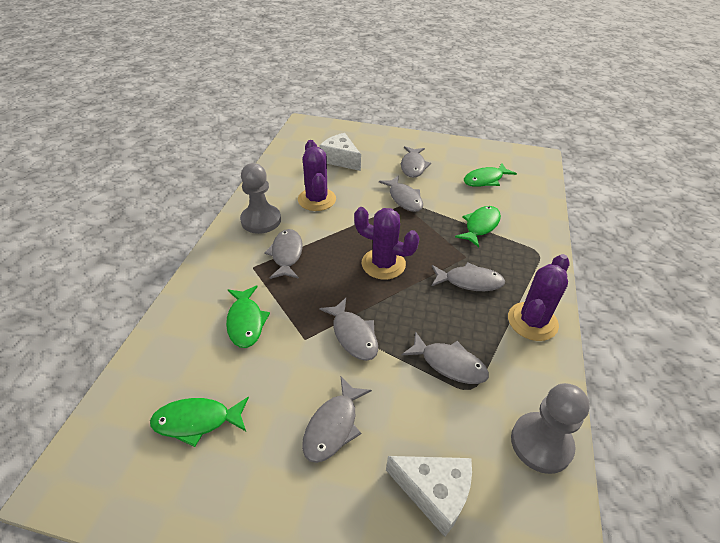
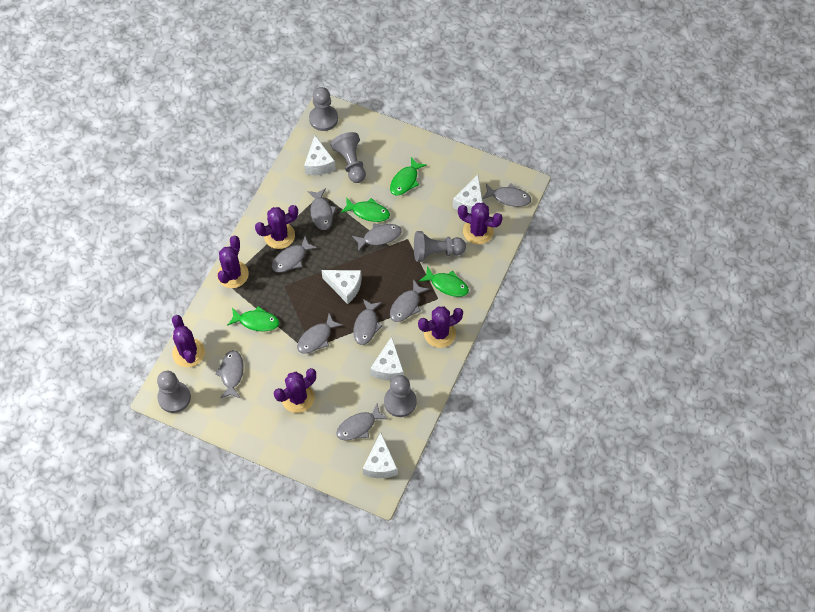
grey fish: [264,229,303,279] [302,377,372,463] [319,298,378,361] [379,176,423,212] [401,146,431,178] [401,331,489,384] [432,262,505,291] = 7 -> [215,350,244,398] [272,237,317,272] [297,314,343,353] [307,188,336,230] [336,404,388,440] [352,223,402,252] [353,299,382,345] [390,279,430,322] [482,183,531,207] = 9
grey pawn: [240,163,281,234] [511,383,590,474] = 2 -> [157,371,191,413] [309,87,338,131] [331,132,366,183] [384,375,417,417] [414,231,466,262] = 5
purple cactus: [298,140,336,211] [354,207,419,280] [508,254,569,341] = 3 -> [172,315,205,367] [217,236,249,288] [255,205,298,249] [274,368,316,413] [418,307,463,348] [458,203,503,244] = 6
white cheese: [319,133,361,171] [386,456,472,537] = 2 -> [304,136,336,175] [321,270,362,304] [362,433,398,478] [370,337,404,381] [453,175,483,214] = 5

